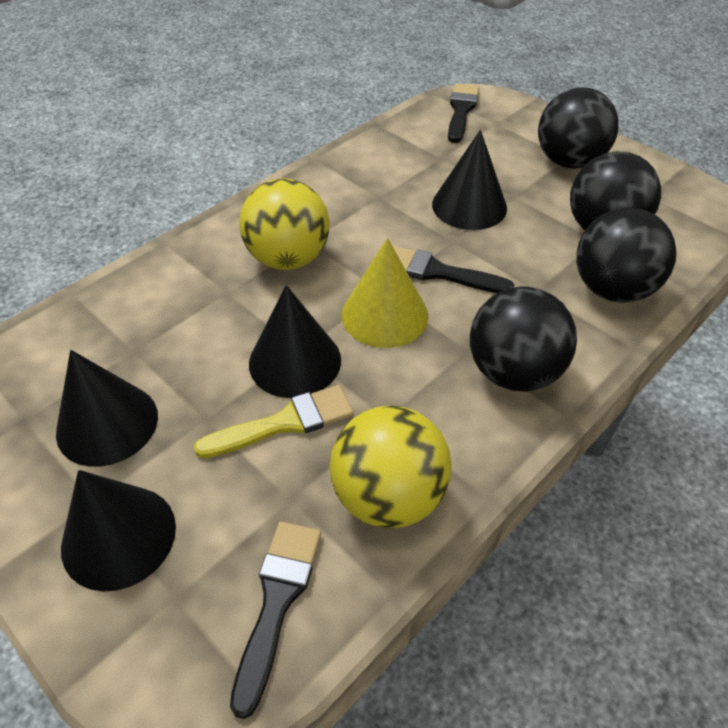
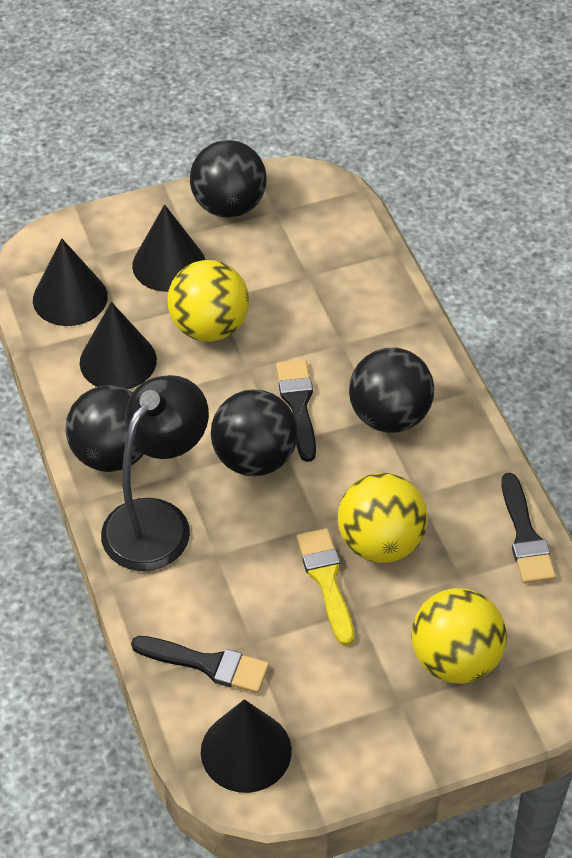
black lamp: none = 0 -> [101,375,209,571] = 1
yellow ball: [239,179,330,270] [330,405,452,529] = 2 -> [167,260,249,342] [338,473,428,563] [411,588,507,684] = 3
yellow cone: [342,238,429,348] = 1 -> none = 0

